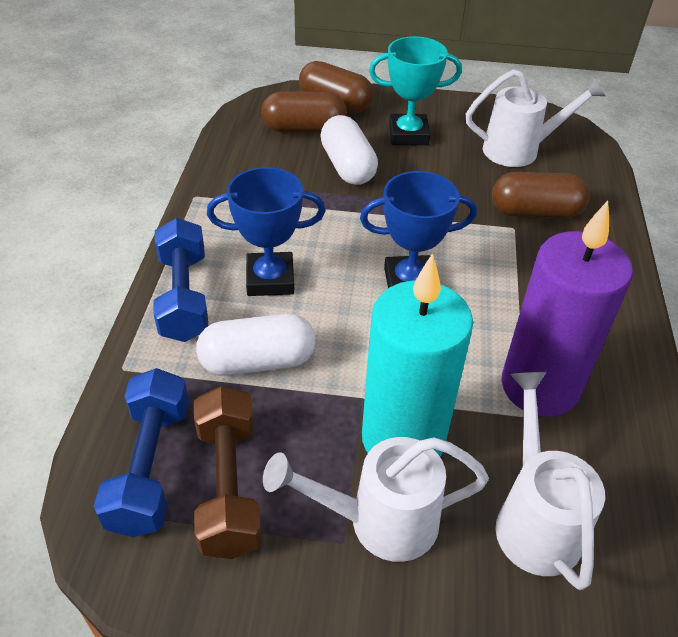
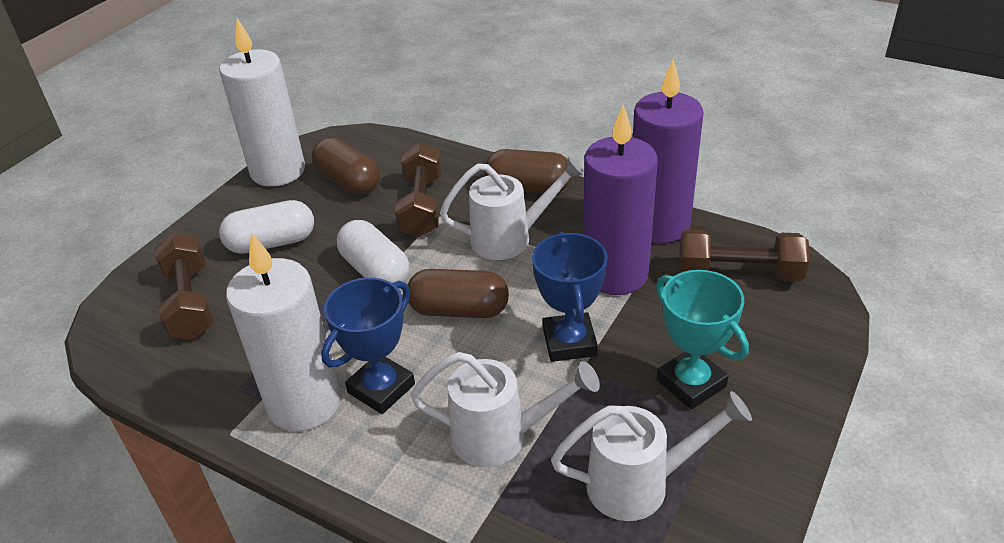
blue dumbbell: [94,368,189,537] [153,218,208,342] = 2 -> none = 0
brown dumbbell: [194,386,262,559] = 1 -> [155,233,213,340] [395,142,442,237] [679,229,809,281] = 3
purple candle: [502,201,633,417] = 1 -> [583,105,658,295] [633,59,704,243] = 2
turquoise candle: [362,253,473,457] = 1 -> none = 0
white candle: none = 0 -> [219,18,305,187] [226,232,341,431] = 2

